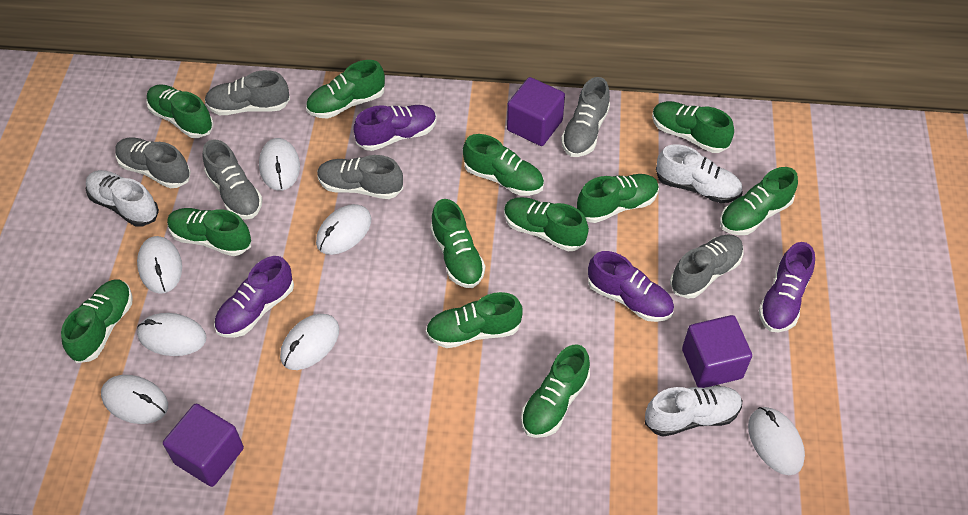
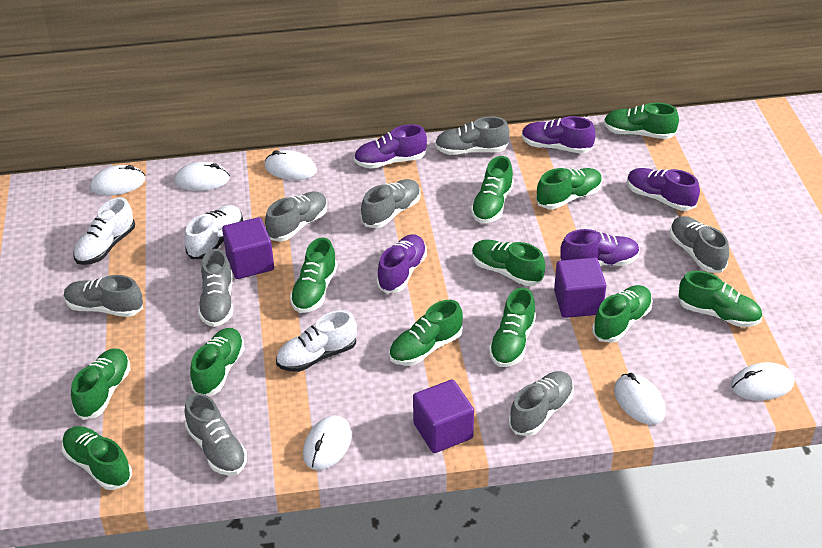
grey shoe: [115,137,191,188] [203,140,263,219] [205,70,290,115] [317,155,403,199] [561,77,610,157] [670,234,743,299] = 6 -> [64,275,143,317] [185,393,247,476] [198,249,234,327] [265,191,327,241] [361,179,420,228] [435,116,510,155] [509,371,574,436] [670,216,729,273] = 8
purple shoe: [214,256,294,338] [353,105,437,151] [588,251,674,322] [759,242,815,332] = 4 -> [354,124,427,169] [376,234,427,293] [522,116,595,154] [560,229,640,266] [627,168,700,211] = 5
white mouse: [101,375,168,424] [137,236,182,294] [137,313,206,356] [259,138,300,191] [280,314,339,370] [316,204,371,255] [748,407,805,475] = 7 -> [90,165,146,196] [175,162,230,191] [265,150,317,180] [303,415,352,470] [614,373,666,425] [731,362,795,401] = 6

